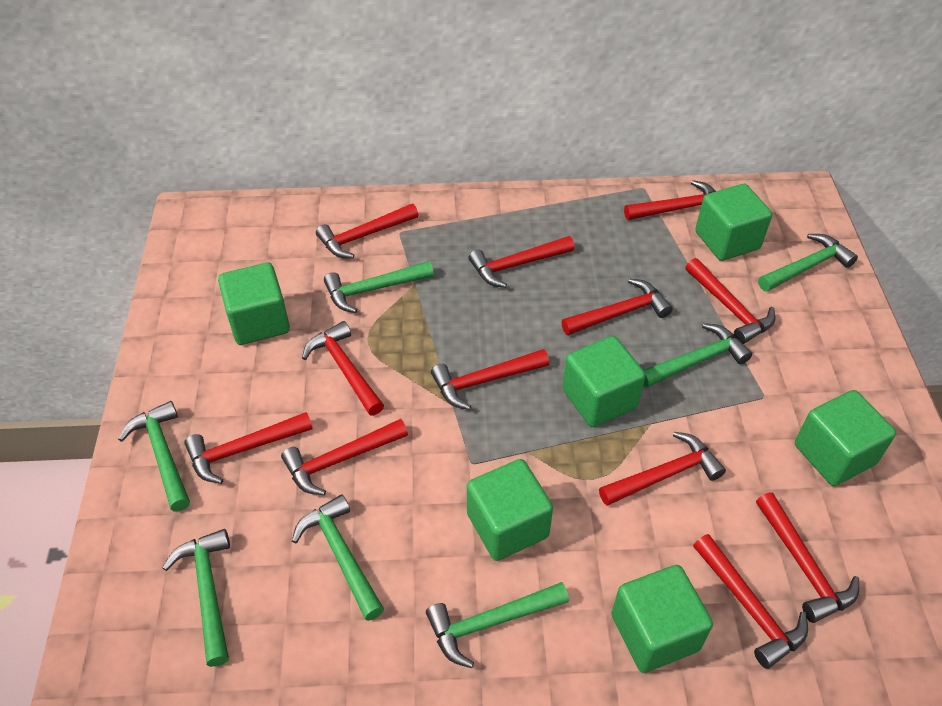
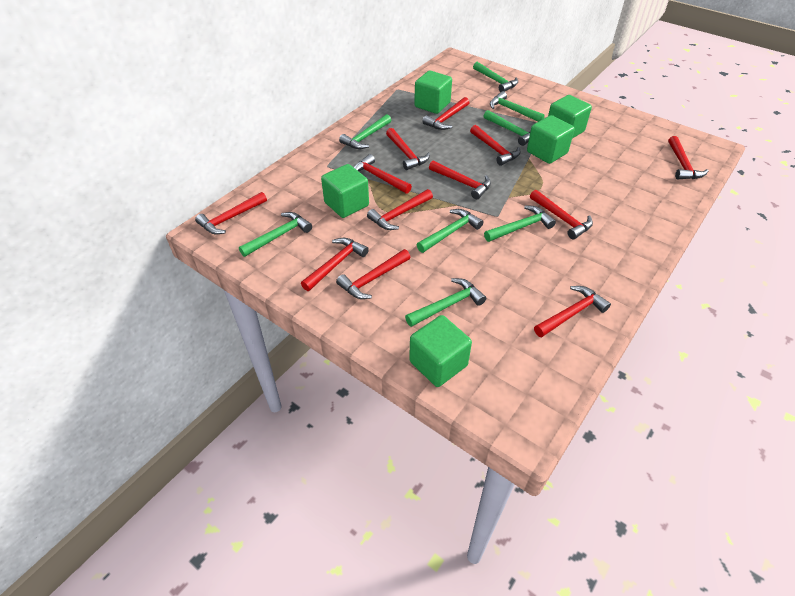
green cube: [218,262,290,345] [467,459,553,561] [563,336,646,427] [611,565,713,673] [695,184,772,261] [795,390,896,486] = 6 -> [321,164,369,218] [409,315,472,387] [414,71,452,114] [527,115,575,164] [548,95,592,139] = 5
green hammer: [118,401,190,511] [163,529,230,667] [292,494,384,621] [324,261,434,313] [426,582,569,668] [643,323,752,387] [758,234,858,292] = 7 -> [239,212,312,257] [339,114,391,149] [405,278,486,327] [417,209,483,253] [473,62,518,92] [484,110,530,146] [484,205,556,242] [490,91,545,122] = 8

